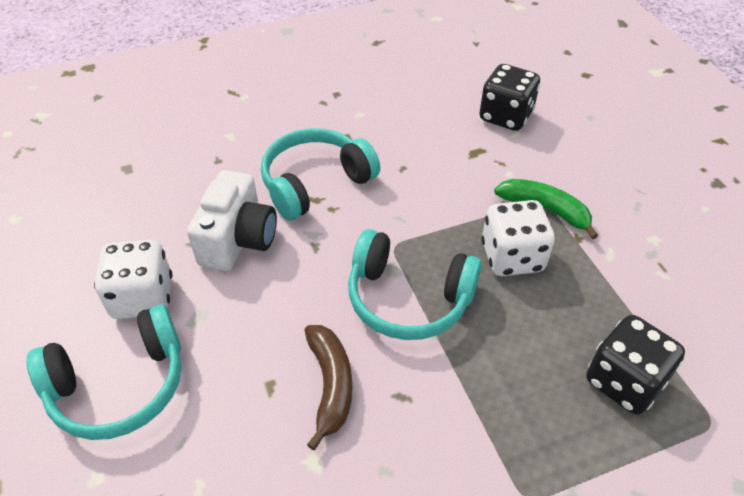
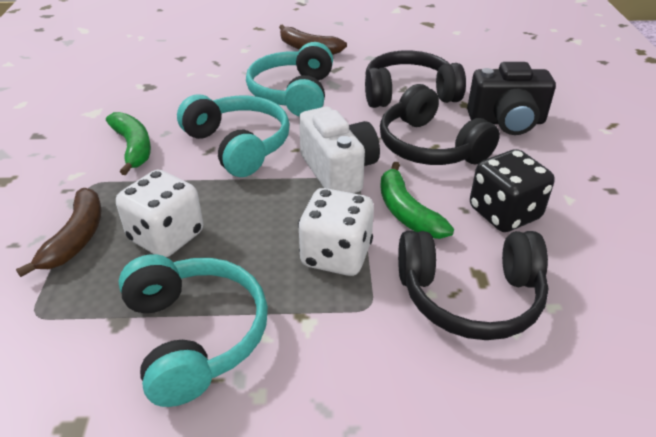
black camera: none = 0 -> [467,62,556,135] = 1
black dice: [479,64,540,131] [586,315,685,415] = 2 -> [470,149,555,232] = 1
black headphones: none = 0 -> [365,51,466,108] [380,84,500,165] [398,231,548,340] = 3
brown banana: [305,325,352,450] = 1 -> [16,188,102,277] [279,24,347,55] = 2
green banana: [494,179,598,239] = 1 -> [106,112,151,175] [380,162,454,239] = 2

